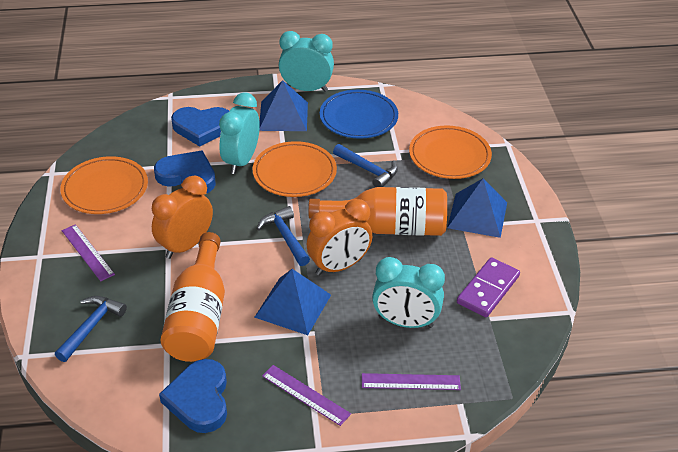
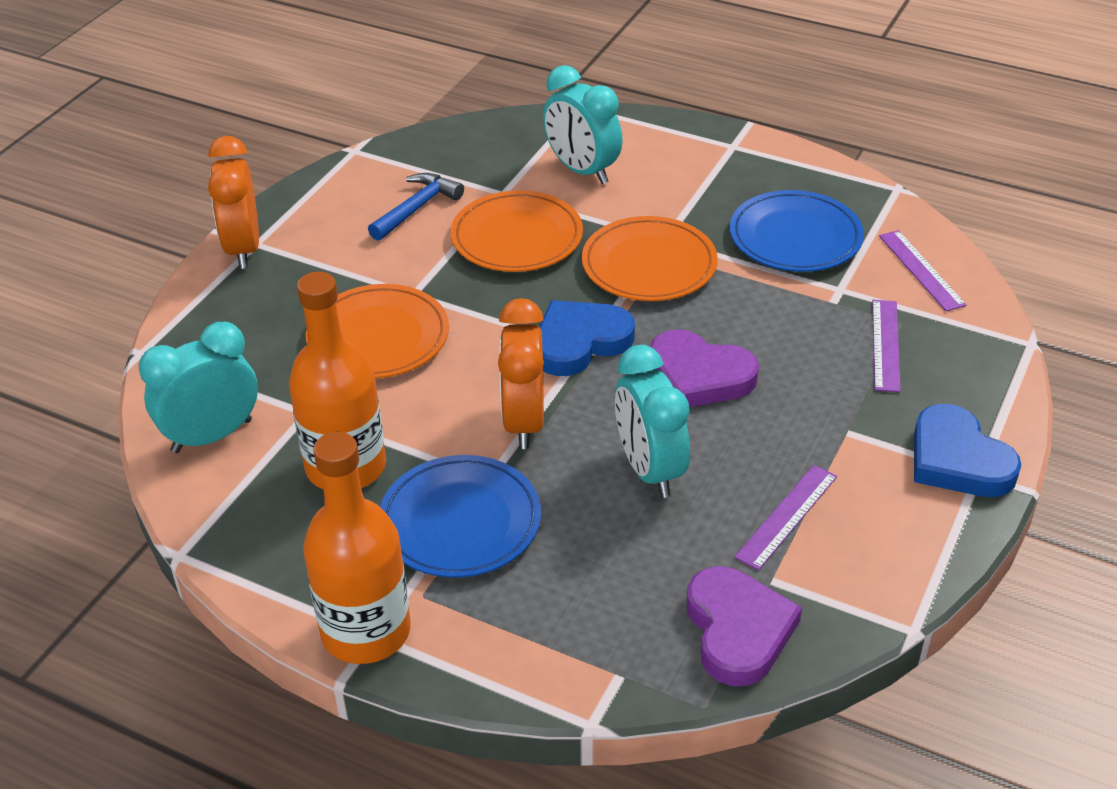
blue hammer: [55,296,127,362] [257,206,310,266] [333,144,398,187] = 3 -> [368,173,464,241] = 1
blue heart: [154,150,216,194] [159,359,227,433] [171,107,229,147] = 3 -> [539,300,635,376] [914,404,1021,497] = 2
blue plate: [320,90,398,139] = 1 -> [380,455,541,578] [730,190,864,272] = 2
blue pyramid: [254,269,331,335] [259,80,308,131] [447,178,507,238] = 3 -> none = 0
purple domino: [457,257,520,317] = 1 -> none = 0
purple heart: none = 0 -> [650,329,759,407] [687,566,802,686] = 2

